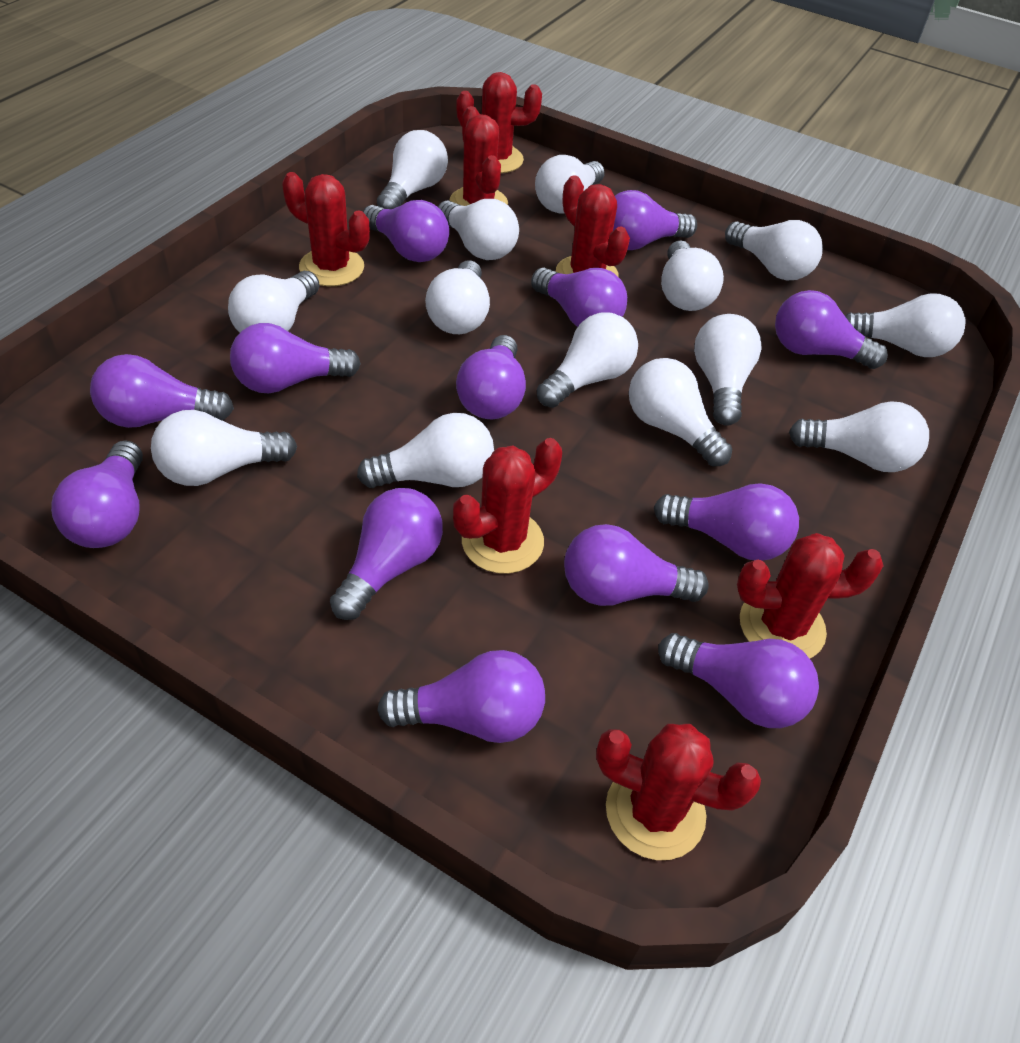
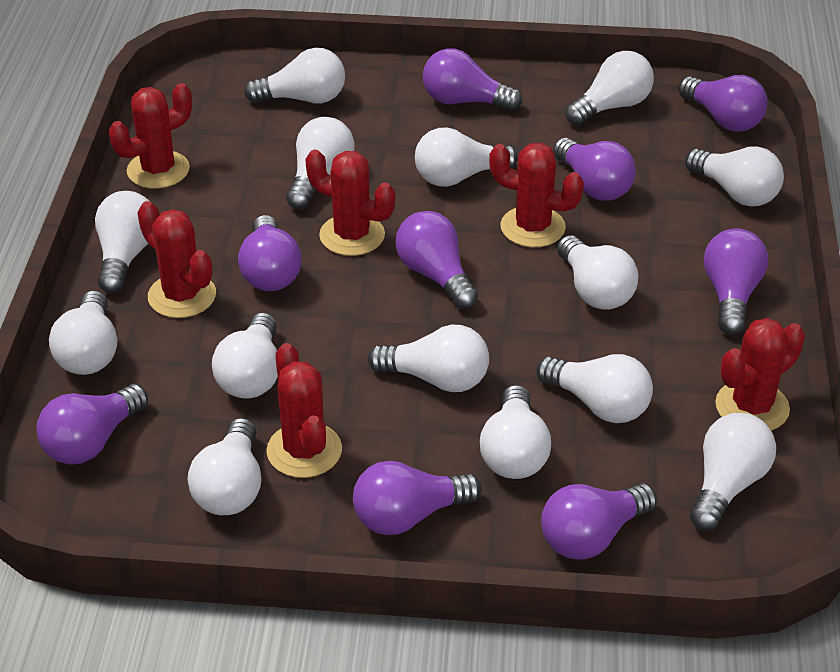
purple light bulb: [51,440,143,548] [90,354,234,428] [230,323,361,394] [330,488,443,620] [363,200,449,262] [377,650,545,743] [456,335,526,419] [531,267,627,327] [564,524,709,606] [613,190,697,250] [654,483,799,561] [658,633,819,728] [775,290,888,369] = 13 -> [37,384,148,465] [238,215,302,291] [353,461,482,535] [396,211,478,309] [423,48,522,111] [541,483,657,560] [553,138,636,201] [679,75,767,132] [704,228,768,335] = 9
red cactus: [282,172,370,286] [449,106,508,206] [453,438,562,574] [456,72,542,173] [556,175,630,277] [596,724,761,860] [737,533,884,659] = 7 -> [109,83,192,189] [137,201,216,318] [266,343,342,478] [305,150,395,256] [489,143,584,247] [715,318,805,431] = 6

